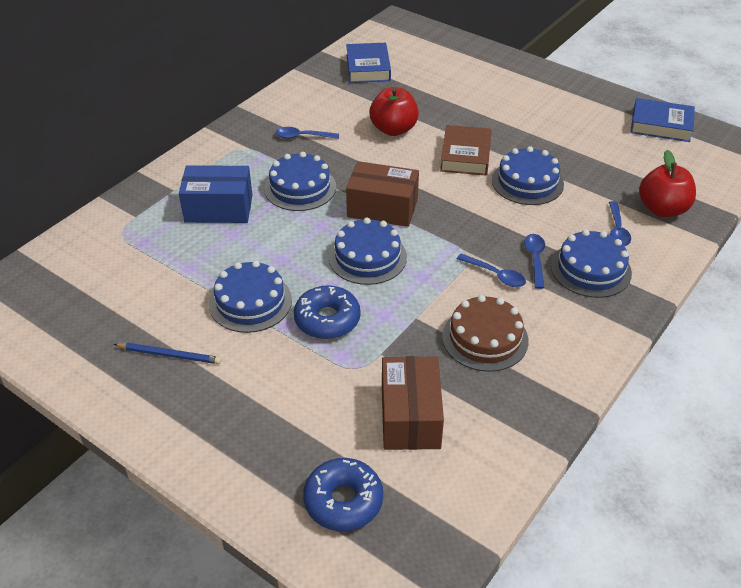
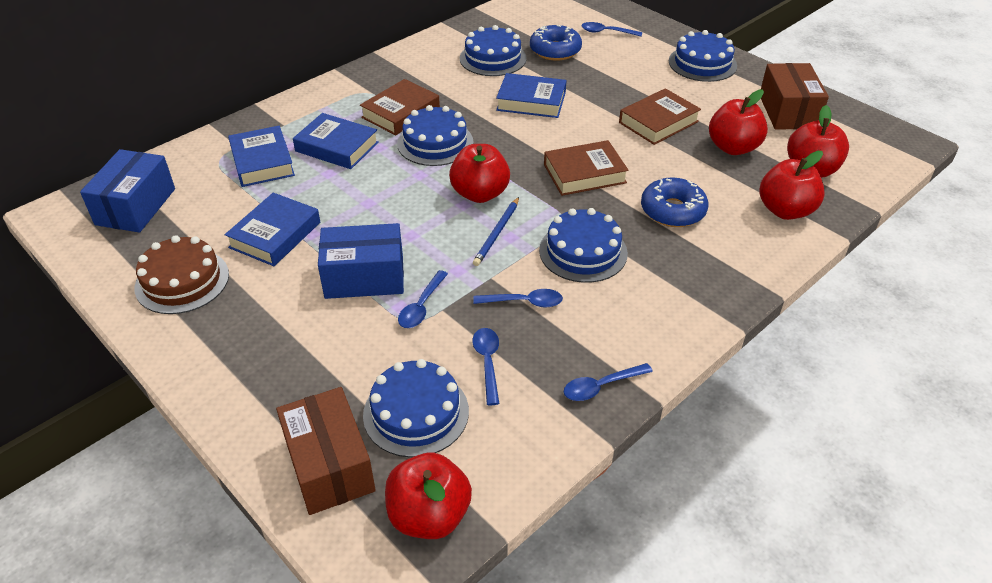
blue book: [346,43,391,83] [630,98,695,142] = 2 -> [225,193,320,266] [228,126,295,187] [293,113,379,169] [496,73,567,118] = 4
blue box: [179,165,252,223] = 1 -> [80,149,175,233] [318,223,404,299] = 2
blue spoon: [275,127,339,139] [457,254,526,287] [524,234,545,289] [609,201,631,246] = 4 -> [398,270,448,328] [472,328,499,405] [473,289,563,308] [564,363,653,401] [581,22,642,37] = 5
brown book: [440,125,492,176] = 1 -> [360,79,440,135] [544,140,629,196] [619,88,701,145] = 3
red apple: [369,87,419,136] [639,150,696,217] = 2 -> [385,453,472,539] [449,144,510,203] [709,89,768,155] [759,151,825,220] [787,105,849,178] = 5

